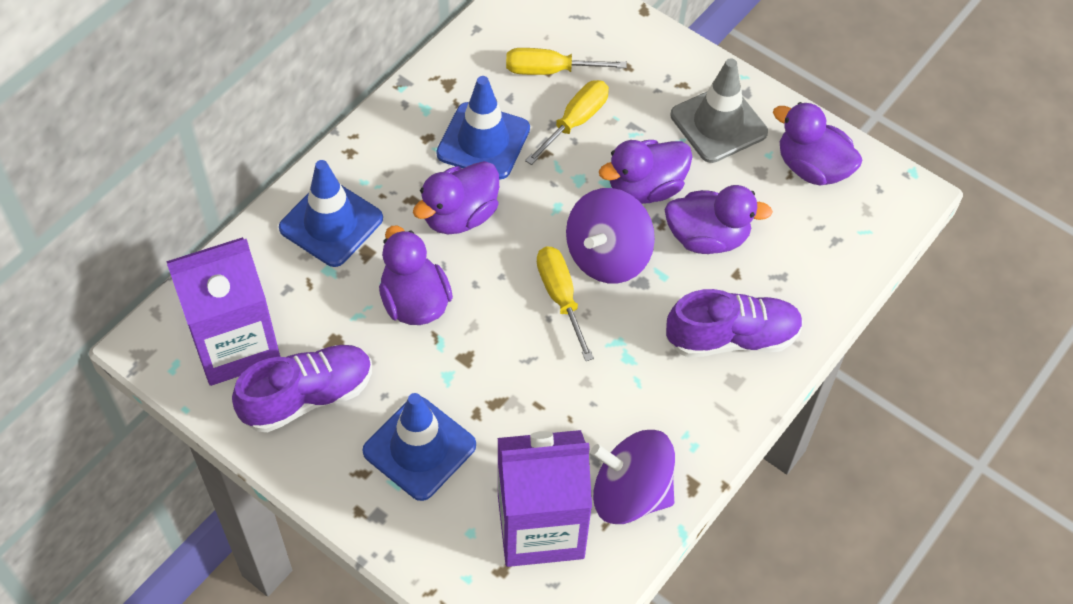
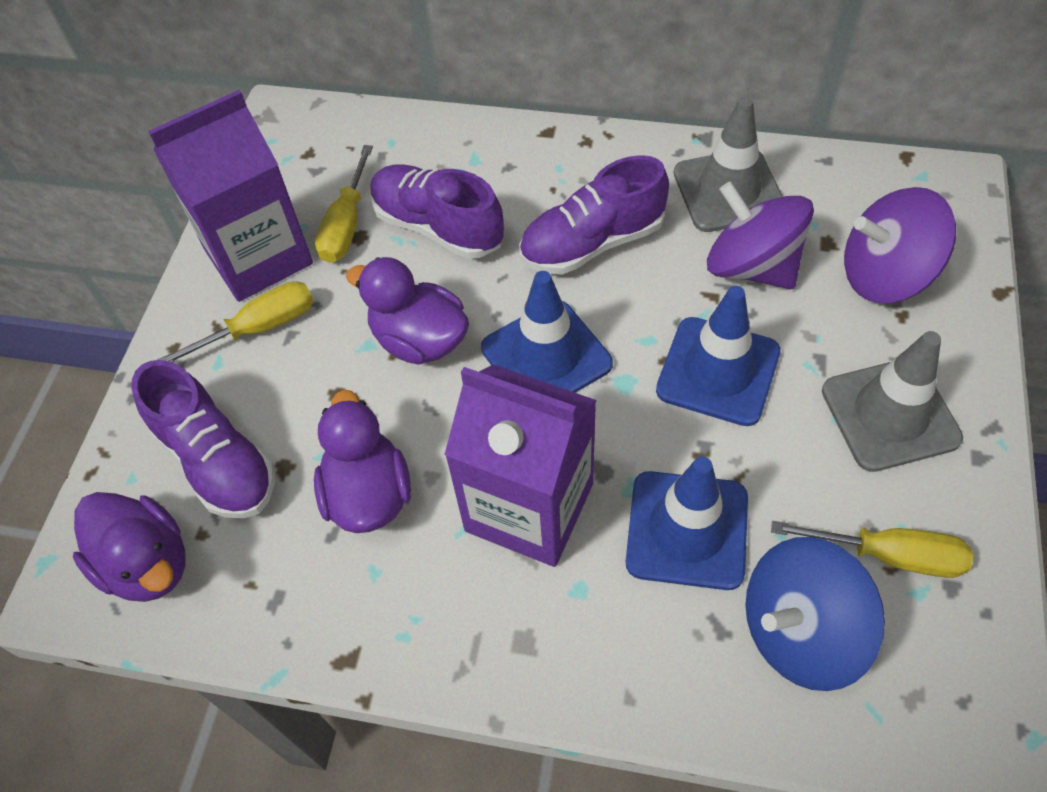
blue spinning top: none = 0 -> [745,537,885,691] = 1
grey traffic cone: [670,58,768,163] = 1 -> [674,97,783,232] [822,331,963,472] = 2
purple duck: [379,226,453,325] [413,161,499,234] [599,140,692,204] [665,185,773,254] [773,102,862,185] = 5 -> [73,492,186,602] [314,390,411,533] [346,257,469,365] = 3
purple shoe: [232,345,372,433] [666,289,803,358] = 2 -> [131,360,275,518] [370,164,504,259] [519,155,669,275] = 3

